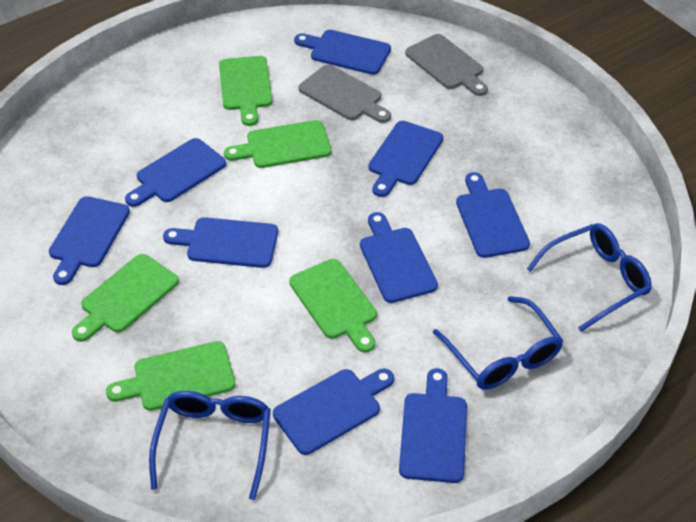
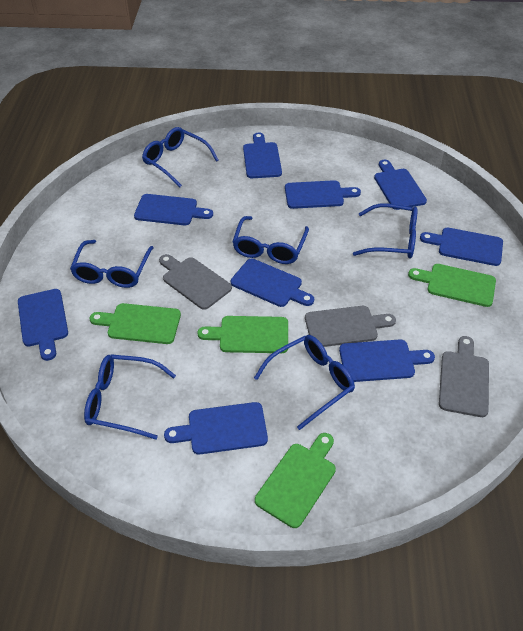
blue glasses: [149,391,271,500] [433,296,563,390] [527,223,652,332] = 3 -> [70,240,153,288] [84,354,176,440] [142,127,219,187] [232,216,309,264] [254,335,355,430] [353,204,418,258] = 6
green cutting board: [72,254,179,342] [106,341,235,411] [219,56,272,126] [224,120,331,168] [289,259,377,353] = 5 -> [90,303,181,344] [197,316,288,353] [255,433,336,528] [408,264,496,307] = 4
grey cutting board: [299,65,391,123] [405,34,488,96] = 2 -> [159,254,232,310] [305,306,396,347] [439,336,489,417] = 3

